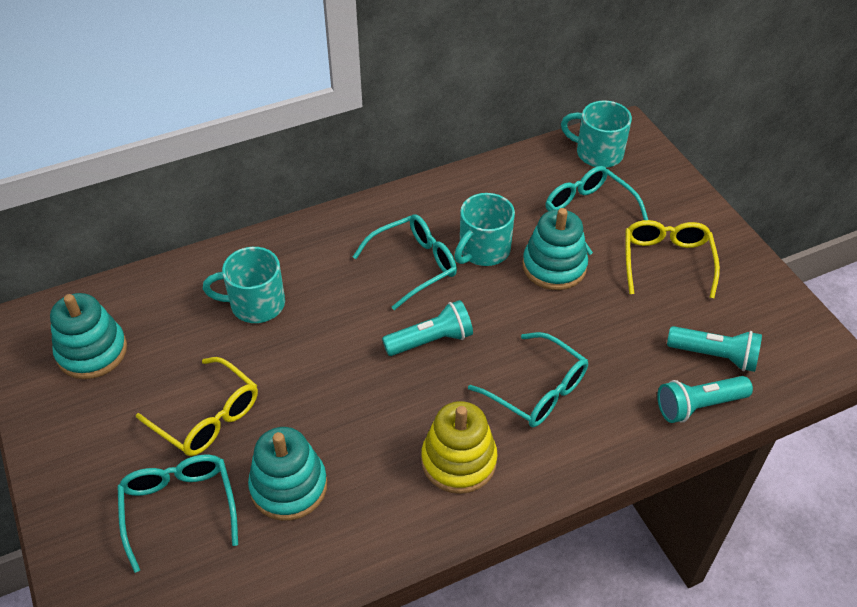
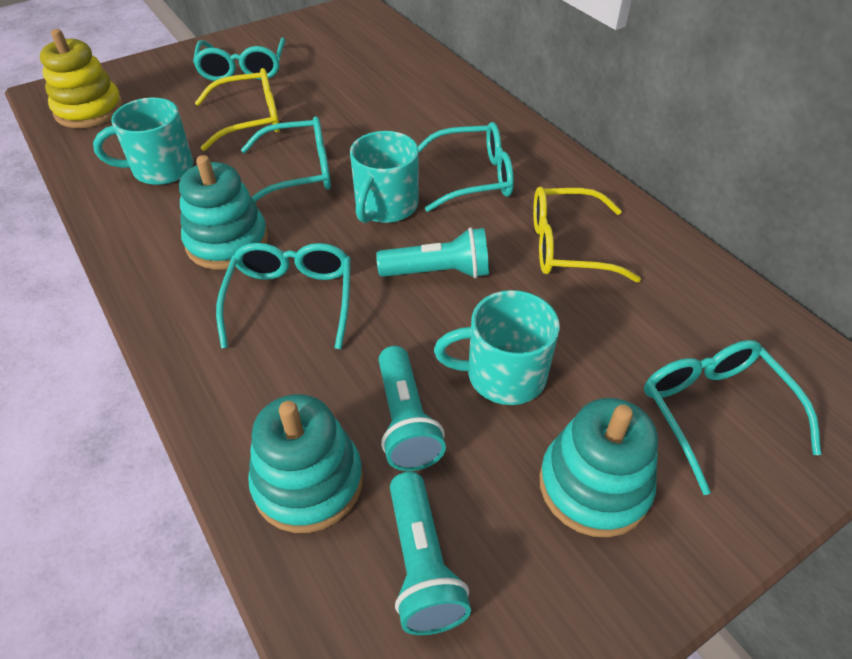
turquoise glasses: [117,455,238,573] [353,214,457,310] [468,332,588,427] [546,166,648,255] = 4 -> [193,37,285,81] [216,243,351,349] [241,116,331,202] [418,122,514,212] [644,340,821,495] = 5

